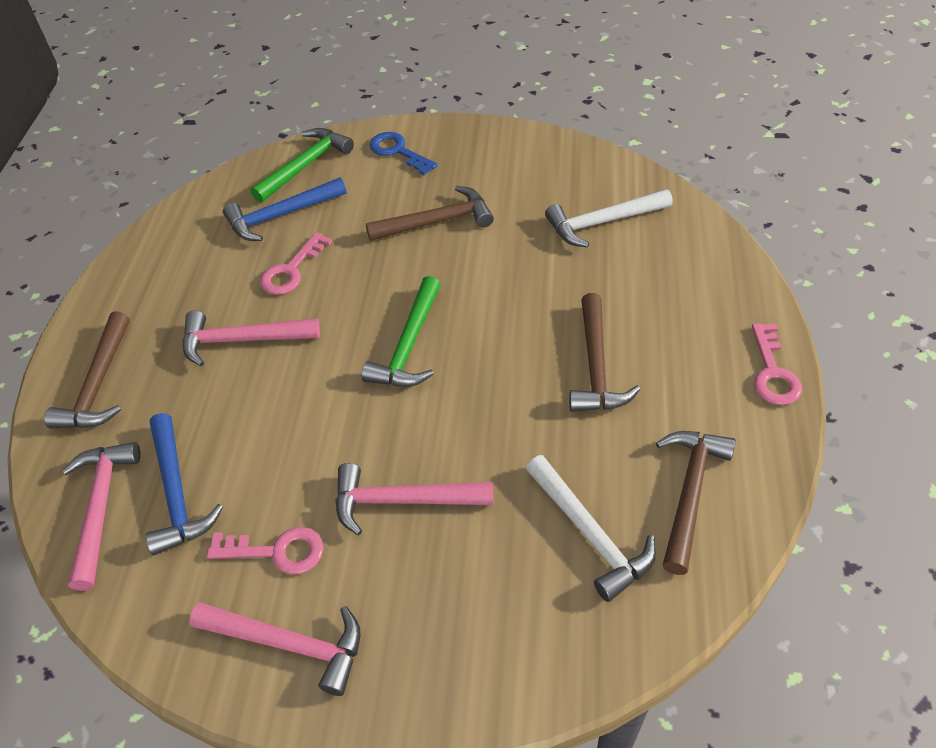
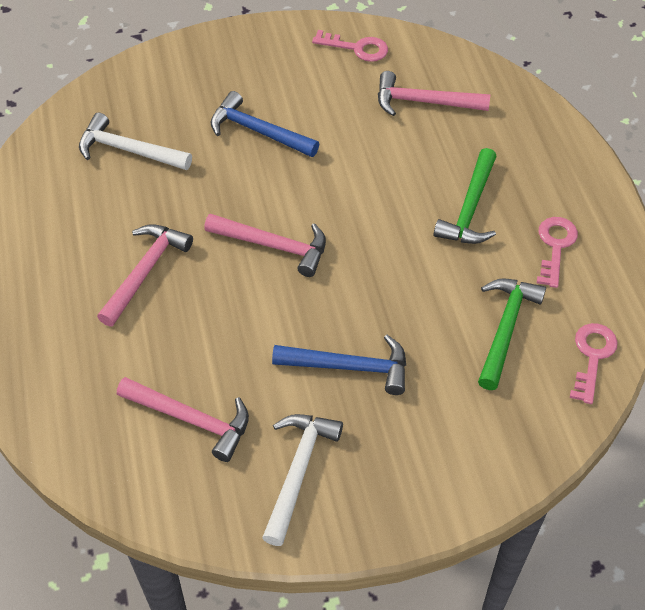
blue key: [369,132,438,175] = 1 -> none = 0
brown hammer: [44,311,130,429] [366,186,494,241] [569,293,640,412] [656,431,736,575] = 4 -> none = 0

